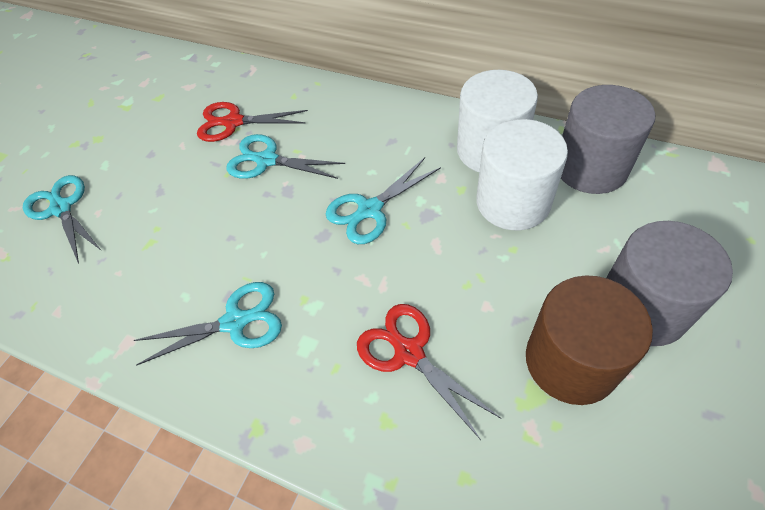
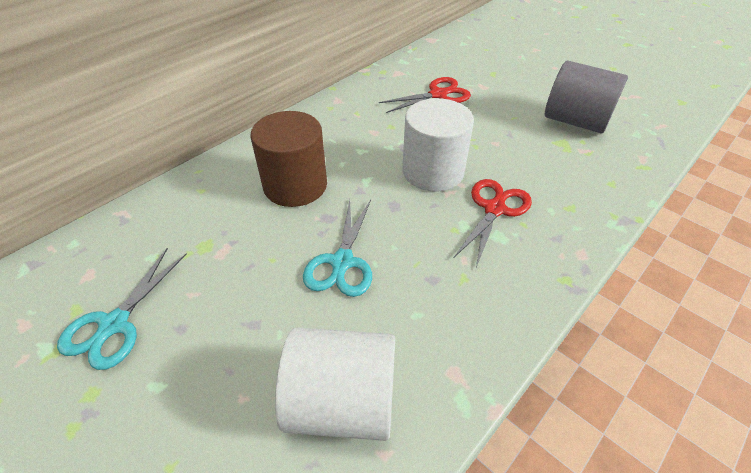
grey cylinder: [561,85,655,194] [606,221,733,346] = 2 -> [545,60,628,133] = 1
turquoise scissors: [23,175,102,264] [134,282,282,366] [227,134,345,179] [326,157,441,244] = 4 -> [57,248,187,370] [303,200,372,297] = 2

